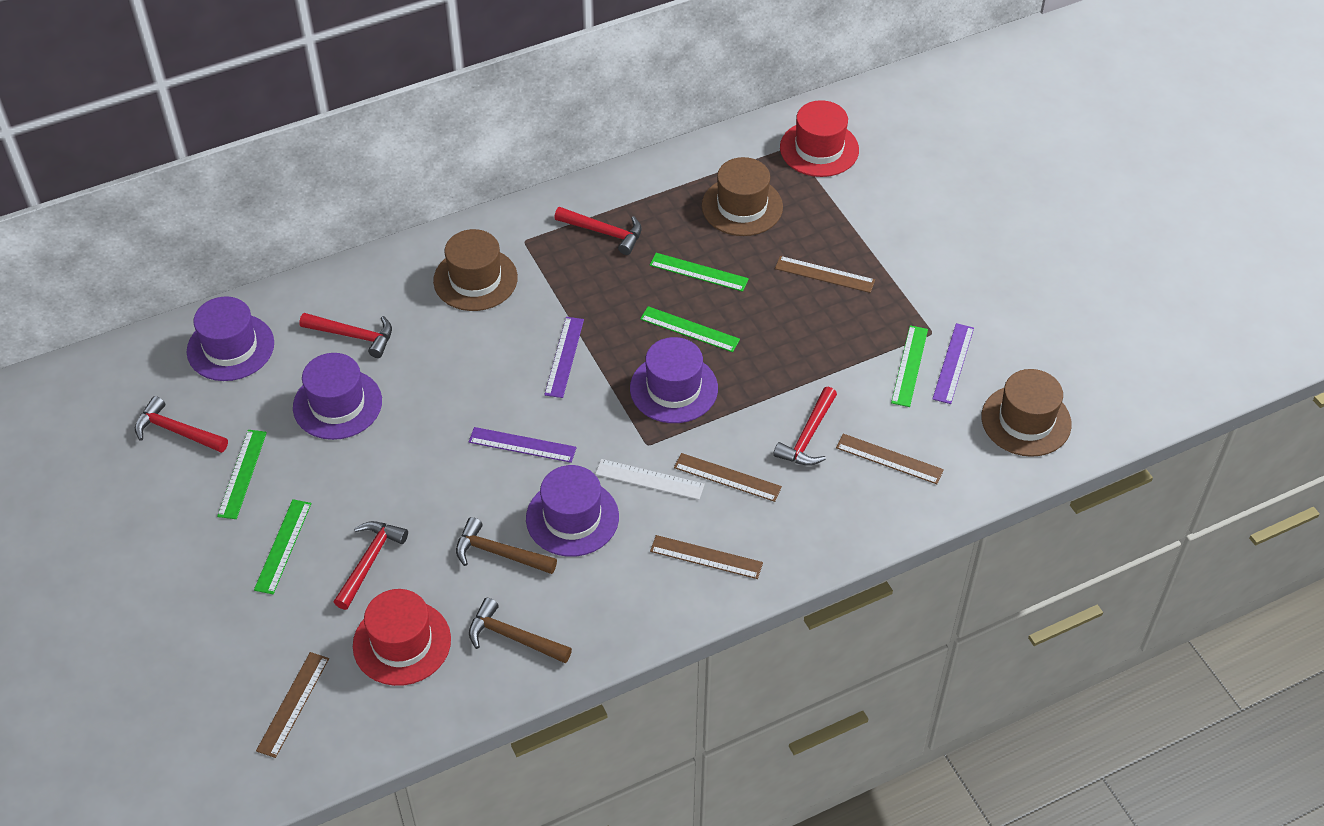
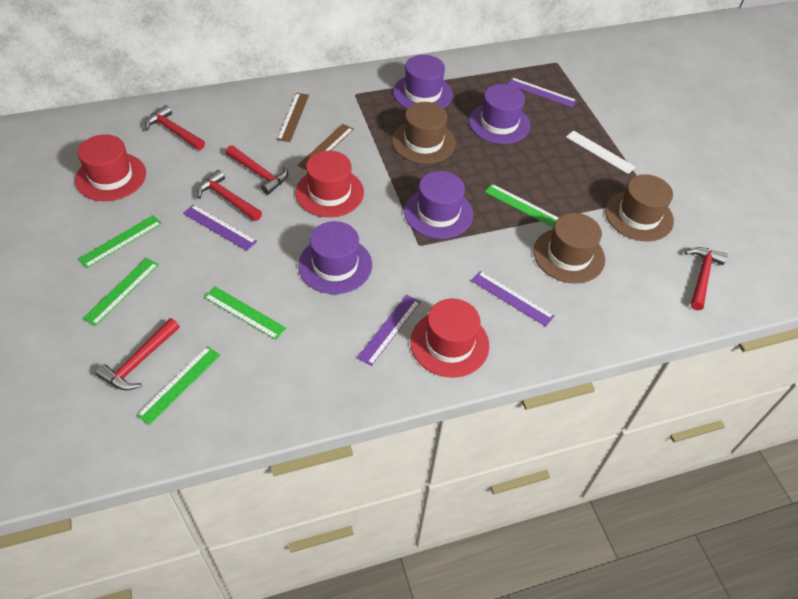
brown hammer: [456,517,557,574] [469,598,572,663] = 2 -> none = 0
brown ruler: [256,652,329,758] [650,535,763,579] [674,453,782,502] [775,256,875,293] [836,434,944,484] = 5 -> [277,93,309,142] [297,124,354,170] = 2
purple ruler: [469,427,577,463] [544,317,584,398] [932,323,974,404] = 3 -> [183,204,257,251] [357,295,421,366] [471,271,554,326] [508,77,577,108] = 4
red hat: [353,589,451,686] [780,100,859,177] = 2 -> [75,134,146,201] [295,151,364,217] [411,299,489,377] = 3

